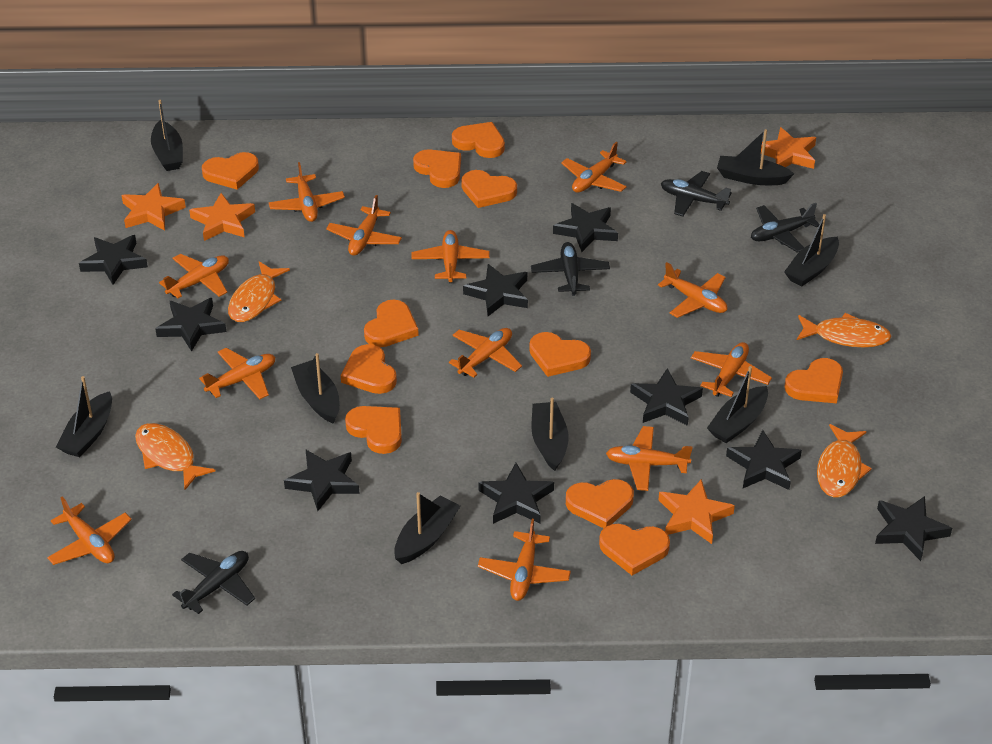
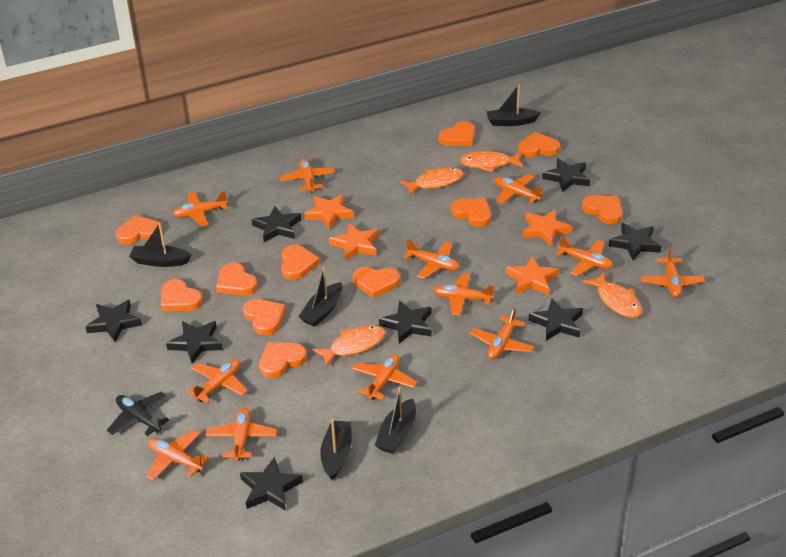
black boat: [56,376,112,457] [151,100,183,171] [291,353,340,424] [394,492,460,564] [531,397,569,471] [707,366,768,443] [717,129,794,185] [784,214,839,287] = 8 -> [129,222,192,267] [298,266,343,327] [320,419,352,480] [375,387,416,454] [487,84,541,126] = 5
black plane: [172,551,255,614] [531,242,610,296] [661,171,732,216] [751,203,819,253] = 4 -> [107,392,169,436] = 1
black star: [79,235,148,285] [156,298,226,352] [284,449,359,511] [463,264,528,316] [478,463,554,524] [553,203,618,252] [630,368,703,426] [726,430,802,490] [875,496,952,561] = 9 -> [86,299,142,342] [166,321,223,364] [240,457,303,511] [251,206,301,242] [379,300,432,344] [529,298,583,341] [542,158,590,192] [609,223,661,260] = 8

